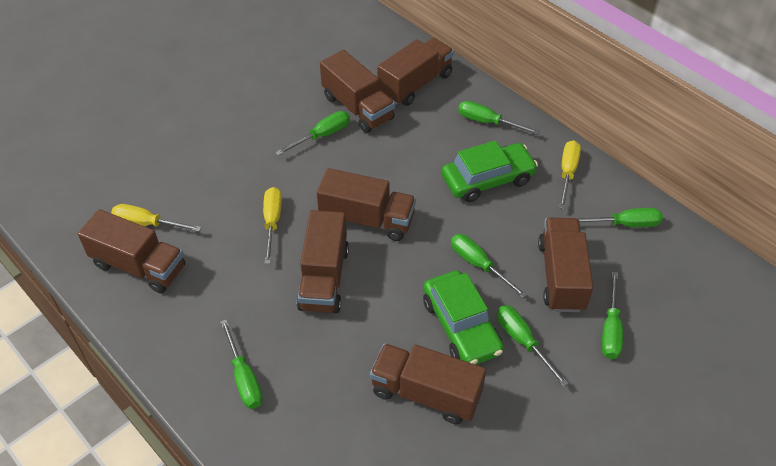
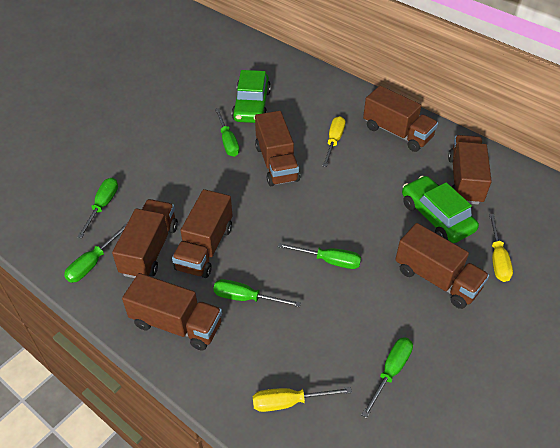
green screwdriver: [220,319,263,409] [275,111,350,156] [451,234,527,298] [458,101,540,135] [497,305,569,387] [579,208,663,227] [602,272,623,359] = 7 -> [64,223,127,283] [77,178,118,238] [213,279,301,307] [215,108,239,157] [278,243,361,269] [362,337,413,418] = 6

